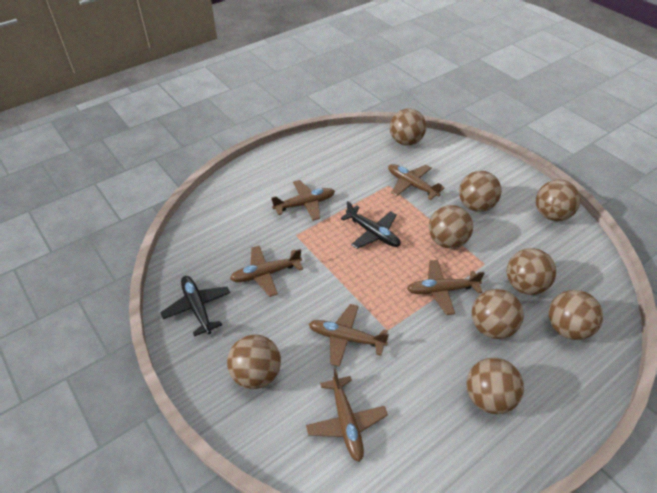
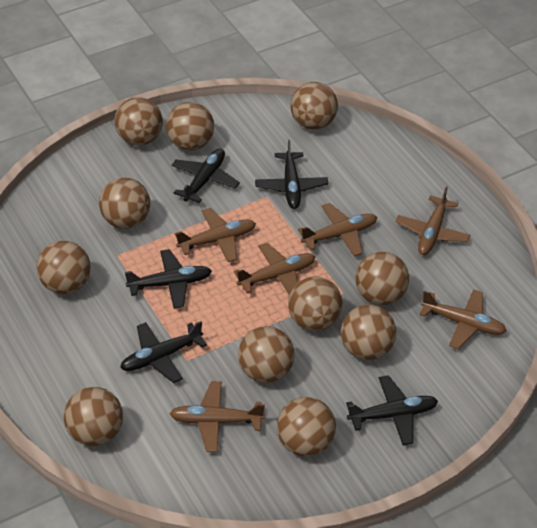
black plane: [160,276,230,337] [341,201,401,249] = 2 -> [120,321,207,383] [125,249,212,309] [171,149,240,203] [255,140,328,209] [346,375,438,445] = 5
brown ball: [227,335,281,389] [390,108,426,146] [429,205,473,249] [459,171,501,212] [466,358,524,414] [472,289,524,339] [507,248,556,295] [536,179,581,221] [548,290,603,340] = 9 -> [37,241,91,294] [64,387,123,446] [99,177,150,229] [115,97,163,145] [166,102,214,151] [238,326,295,383] [277,397,336,456] [288,276,343,331] [291,82,338,130] [341,305,396,360] [355,252,409,305] = 11

